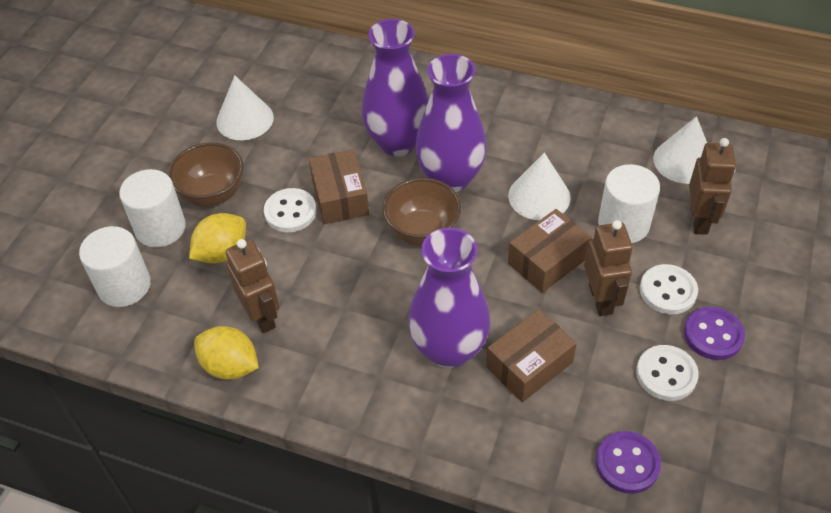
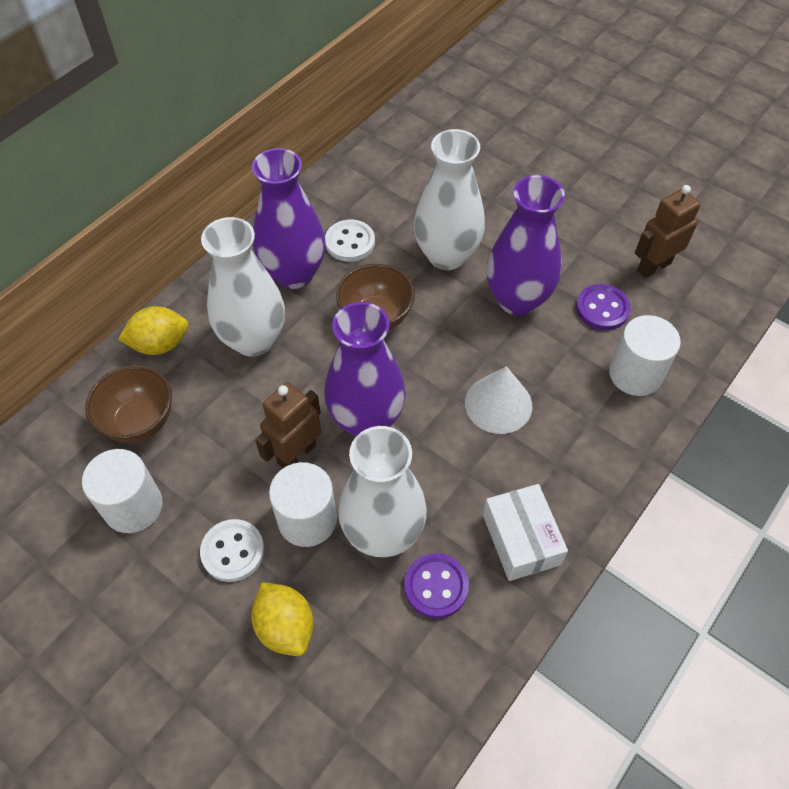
brown box: [309,149,369,224] [486,309,577,402] [508,209,592,293] = 3 -> none = 0
brown robot: [226,239,279,333] [584,220,633,316] [689,138,736,235] = 3 -> [255,382,321,468] [635,185,701,278] = 2
white box: none = 0 -> [483,484,568,581] = 1
white button: [264,188,317,232] [636,345,699,401] [640,264,698,314] = 3 -> [200,519,264,582] [325,220,375,262] = 2
white cone: [216,75,274,140] [508,153,571,220] [653,116,707,184] = 3 -> [465,366,532,434] = 1
white vase: none = 0 -> [201,217,285,357] [338,426,427,557] [414,129,485,270] = 3

